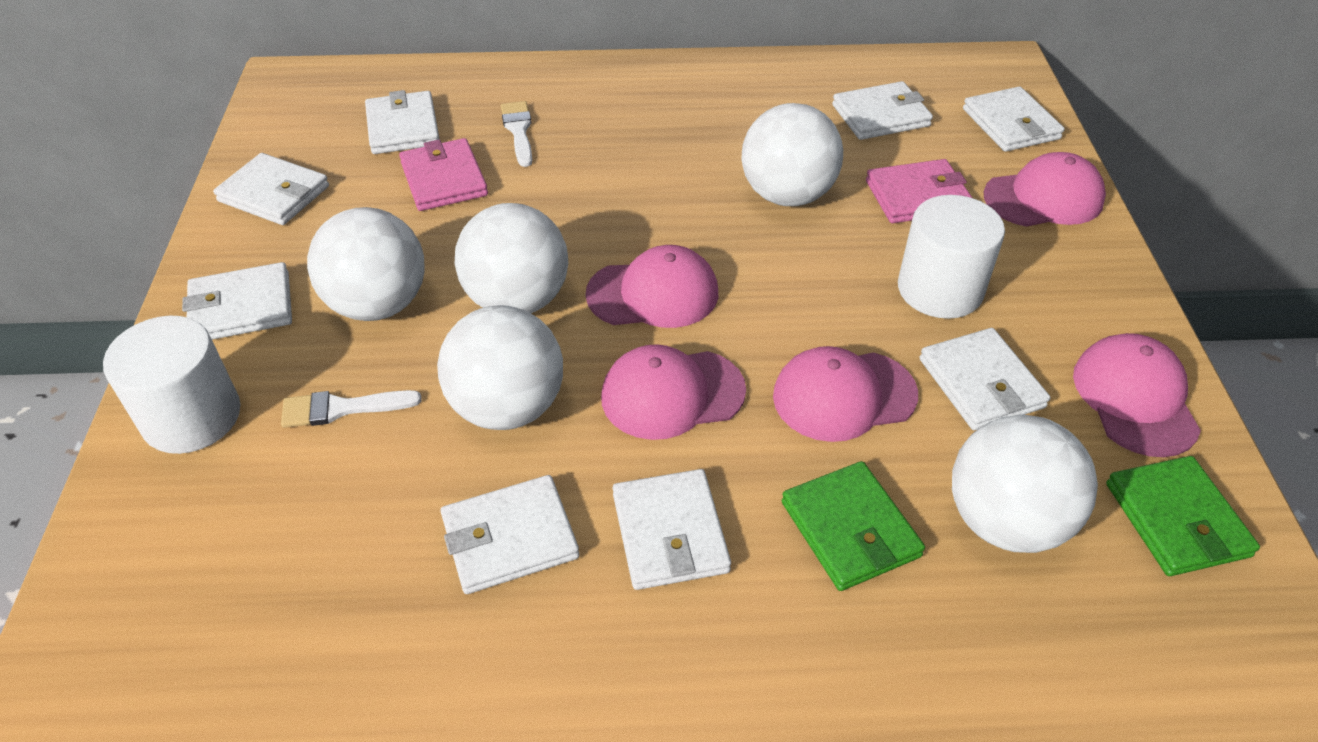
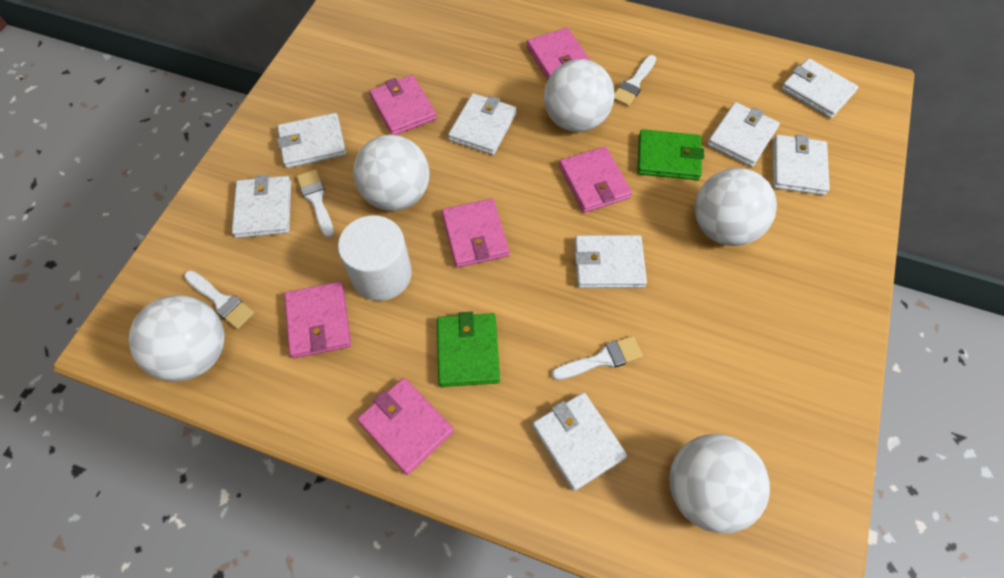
pink cap: [586,245,718,328] [601,344,746,440] [773,346,918,442] [984,152,1106,227] [1073,333,1201,457] = 5 -> none = 0
pink wallet: [399,138,488,211] [866,159,972,223] = 2 -> [284,282,351,358] [357,378,454,475] [369,75,437,135] [442,199,509,268] [527,27,591,79] [559,146,632,213] = 6
white brush: [281,390,422,428] [501,101,532,167] = 2 -> [184,270,255,329] [297,170,334,238] [552,336,643,380] [614,55,656,106] = 4
white cylinder: [103,316,241,454] [898,195,1005,319] = 2 -> [338,215,412,301] = 1

